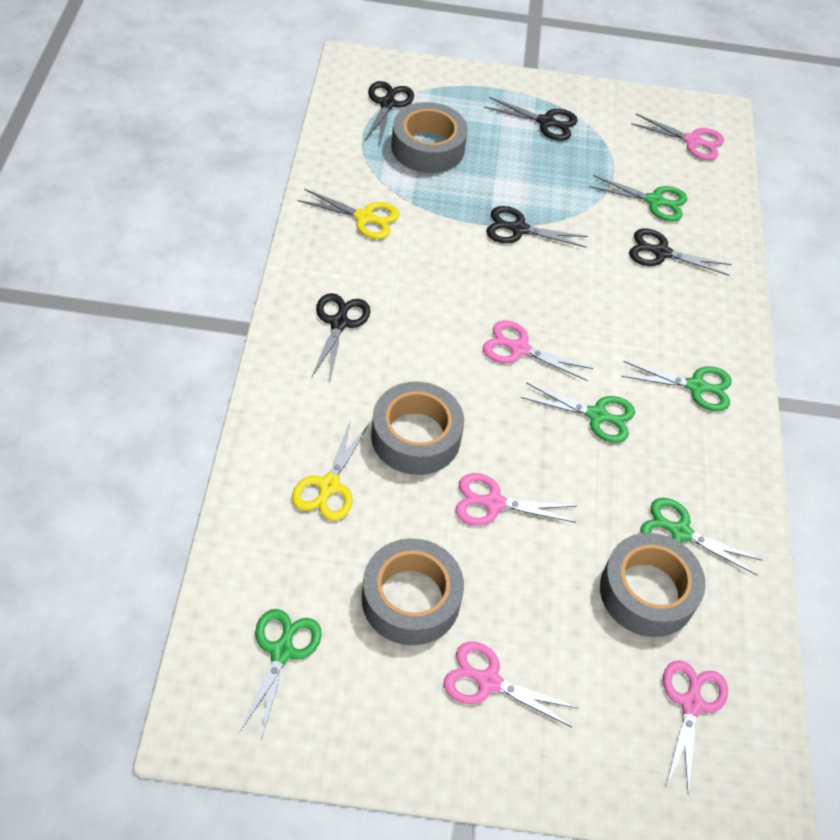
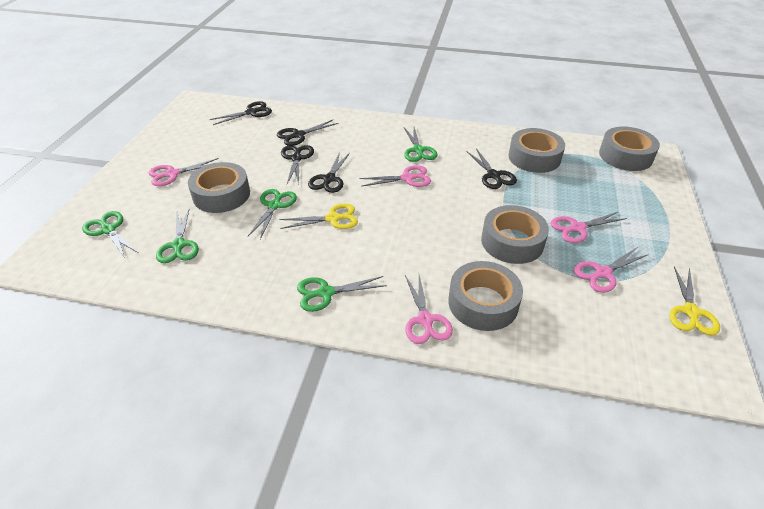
grey tape: [362,538,464,645] [371,381,464,475] [391,102,468,173] [600,533,706,637] = 4 -> [188,162,250,213] [448,261,523,331] [481,205,549,264] [509,128,565,173] [599,127,660,171] = 5

